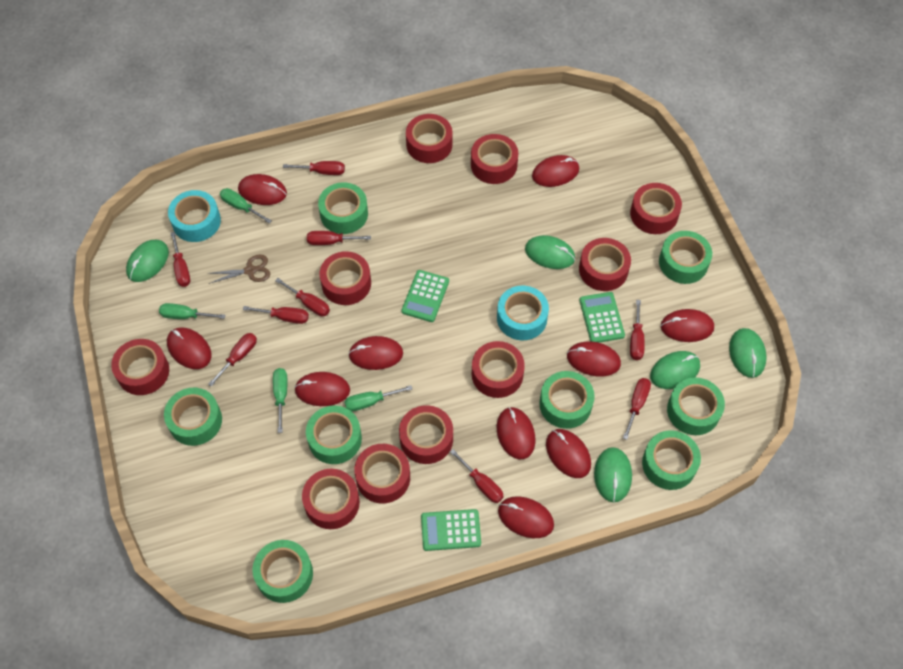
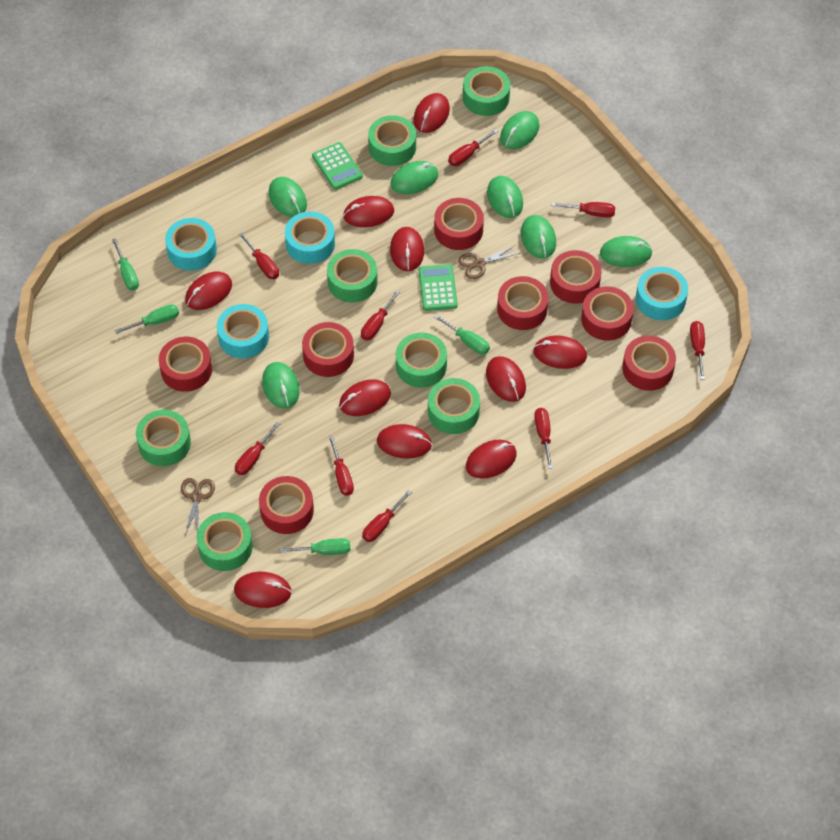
brown scissors: [207,255,270,284] = 1 -> [181,478,215,535] [458,245,520,279] = 2
green calculator: [401,270,449,322] [421,509,481,551] [579,292,625,343] = 3 -> [312,142,363,190] [419,264,458,311] = 2
green mouse: [126,240,169,282] [525,235,575,269] [594,447,632,502] [650,351,700,389] [729,328,767,378] = 5 -> [262,362,300,409] [269,177,307,217] [390,161,438,194] [487,176,523,218] [500,111,540,149] [521,215,556,259] [600,236,653,267] = 7
green tape: [164,388,222,446] [252,540,313,603] [306,406,362,464] [318,182,368,234] [539,371,595,429] [642,430,701,490] [659,231,712,284] [667,377,725,435] = 8 -> [136,410,191,466] [196,512,253,571] [327,249,378,303] [368,115,416,166] [396,333,447,388] [428,378,480,434] [463,66,510,116] = 7
red tape: [111,339,169,395] [302,469,360,529] [320,251,371,305] [354,444,410,504] [399,405,453,464] [406,114,453,163] [471,134,518,184] [472,341,525,398] [579,238,631,291] [630,183,682,234] = 10 -> [159,337,212,392] [259,476,314,534] [302,322,354,377] [434,198,484,250] [497,276,549,330] [550,250,601,304] [581,286,634,341] [622,335,676,391] = 8
turquoise tape: [168,190,221,242] [497,286,549,340] = 2 -> [165,218,217,271] [217,304,269,359] [285,211,335,264] [636,267,688,320] = 4

